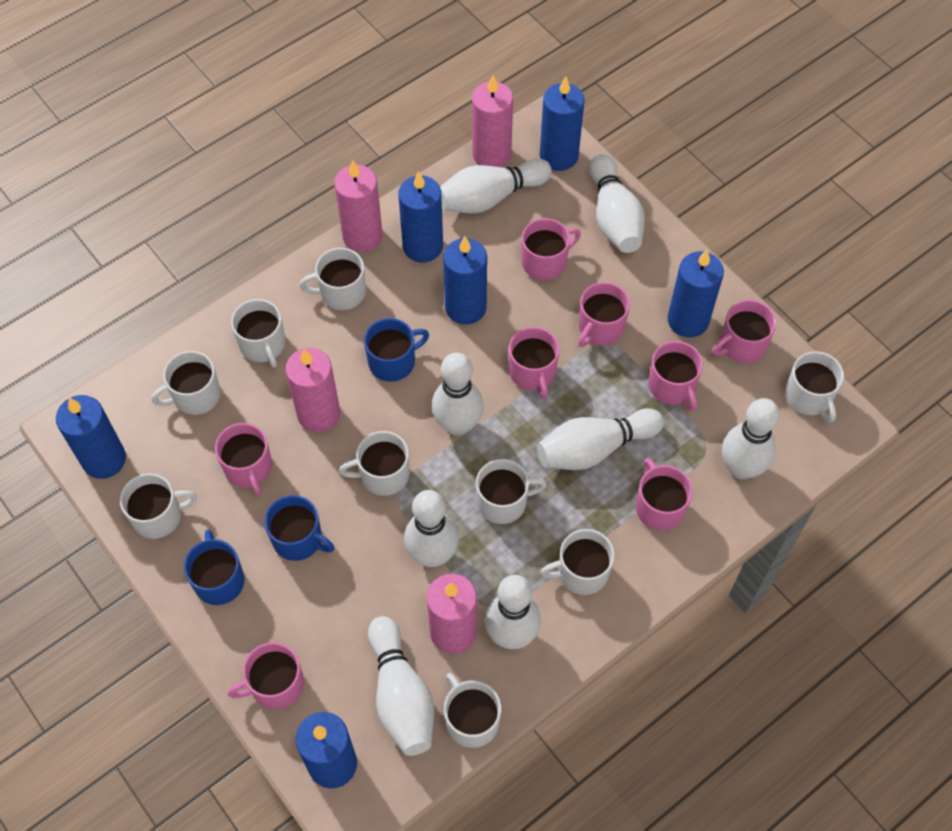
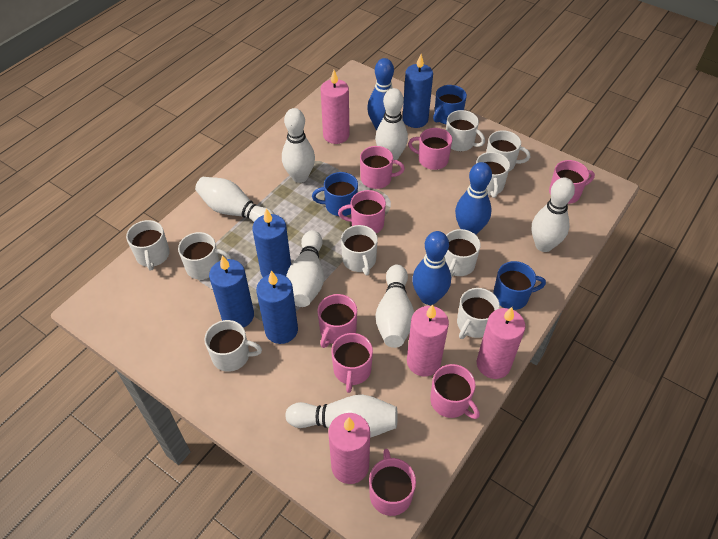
blue bowling pin: none = 0 -> [367,58,394,130] [412,231,451,305] [455,162,492,235] = 3
blue candle: [56,395,126,479] [296,712,357,789] [398,171,443,263] [443,236,487,325] [540,77,585,171] [667,250,724,338] = 6 -> [209,255,254,328] [252,208,291,277] [256,270,298,344] [403,54,433,128] = 4
white bowling pin: [368,616,434,756] [404,490,459,567] [432,352,484,436] [440,158,552,214] [485,575,541,649] [537,408,664,470] [590,154,645,253] [722,398,780,479] = 8 -> [195,177,275,222] [282,108,315,183] [285,395,398,438] [286,230,324,307] [375,88,408,160] [375,264,414,348] [532,178,575,252] = 7

